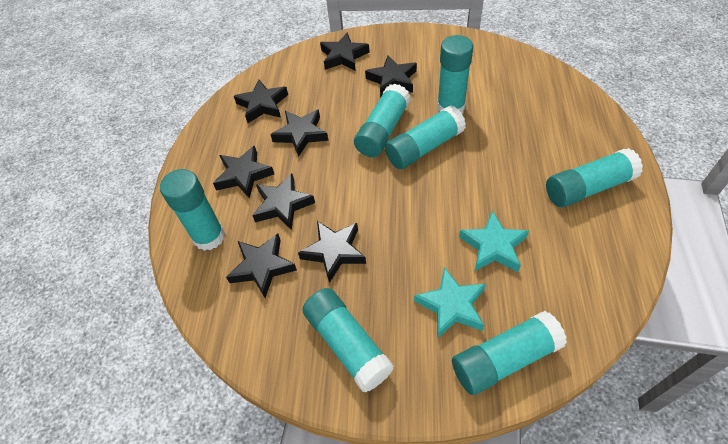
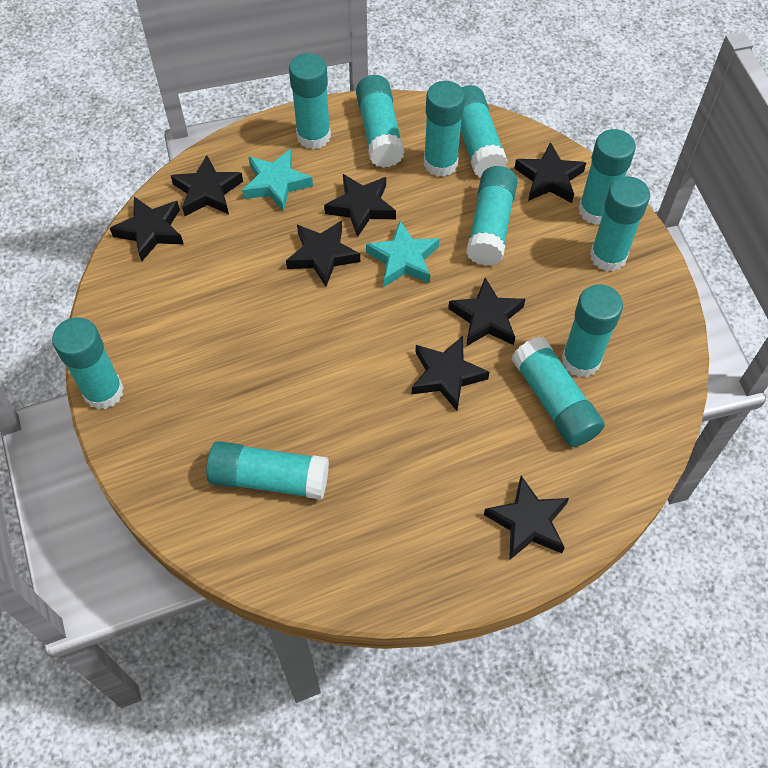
turquoise glue stick: [160,169,225,251] [302,288,394,393] [354,83,411,157] [385,105,466,169] [437,35,473,113] [452,311,567,395] [546,148,643,207] = 7 -> [52,317,124,409] [206,441,329,500] [289,53,331,150] [356,75,404,168] [424,81,465,177] [460,85,508,177] [466,166,518,266] [511,336,605,447] [562,285,623,377] [578,129,636,225] [590,176,650,272] = 11

